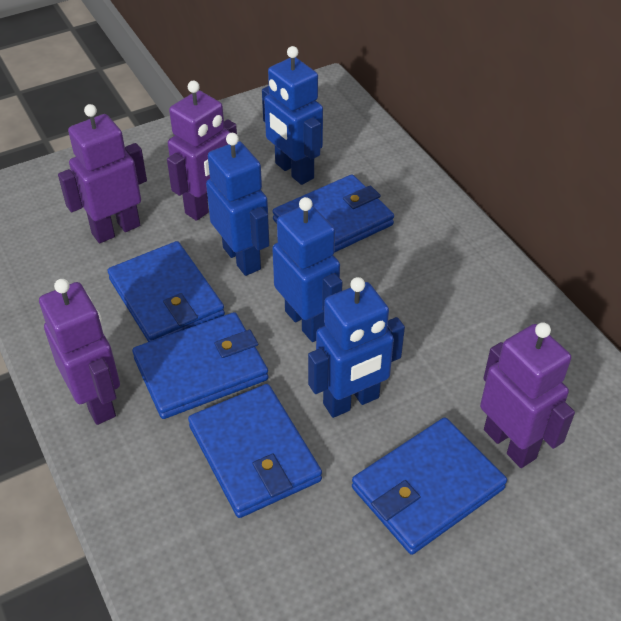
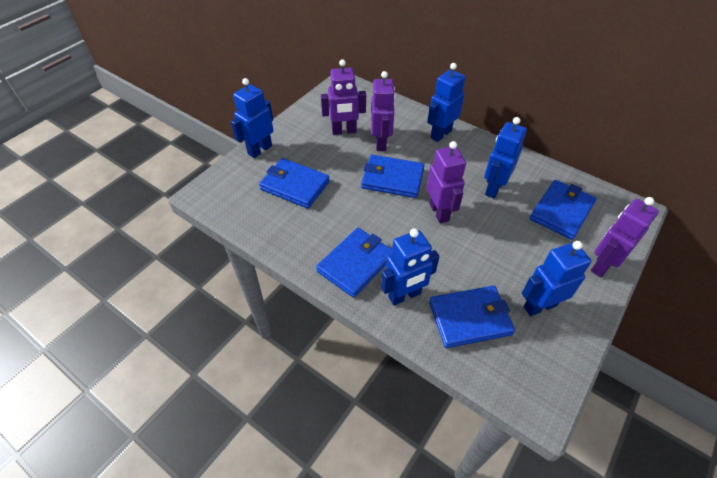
blue robot: [206,133,269,276] [262,46,323,185] [272,197,343,342] [308,277,405,418] = 4 -> [231,78,273,158] [381,229,440,305] [427,63,465,142] [484,117,527,198] [522,241,591,316] = 5

